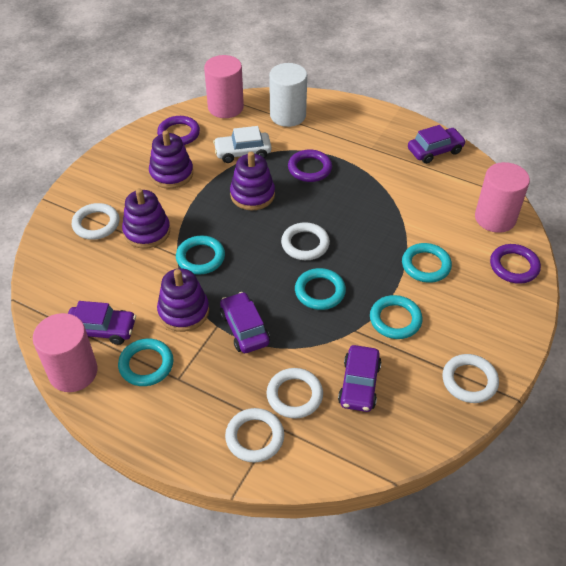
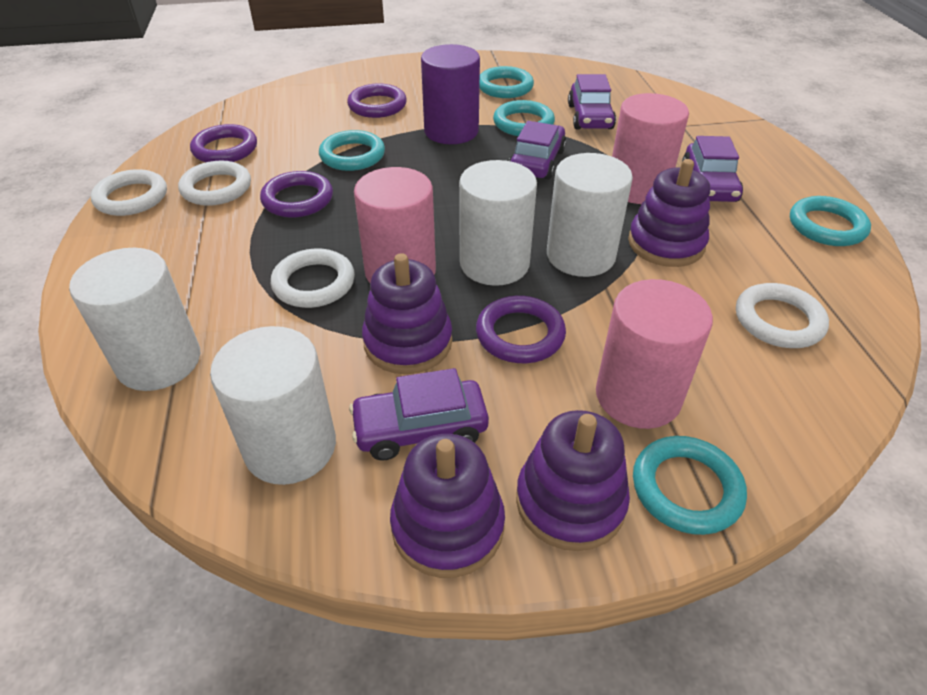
purple cylinder: none = 0 -> [421,44,480,144] = 1
purple ring: [157,116,200,145] [288,149,332,182] [490,244,541,284] = 3 -> [190,124,257,162] [260,171,333,217] [347,83,407,118] [476,296,566,363] = 4
white car: [213,126,271,163] = 1 -> none = 0
white cylinder: [269,63,307,127] = 1 -> [69,248,200,391] [210,326,336,485] [459,160,537,286] [547,153,633,277] = 4
white ring: [72,203,119,240] [225,408,284,463] [266,368,323,419] [281,222,330,260] [442,354,499,403] = 5 -> [91,169,167,216] [178,160,251,206] [271,249,355,308] [736,283,829,348] = 4

